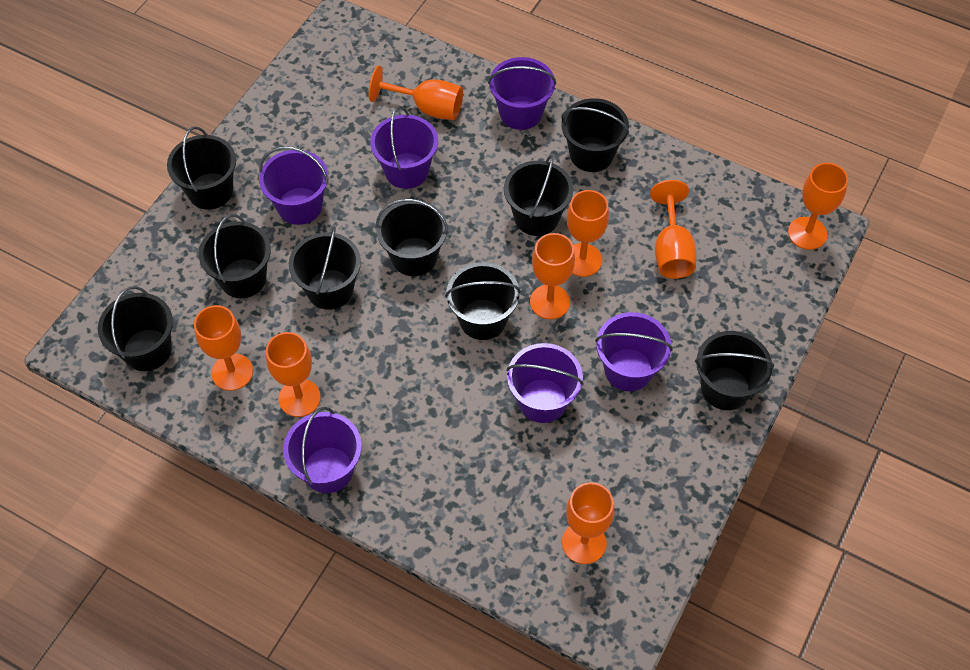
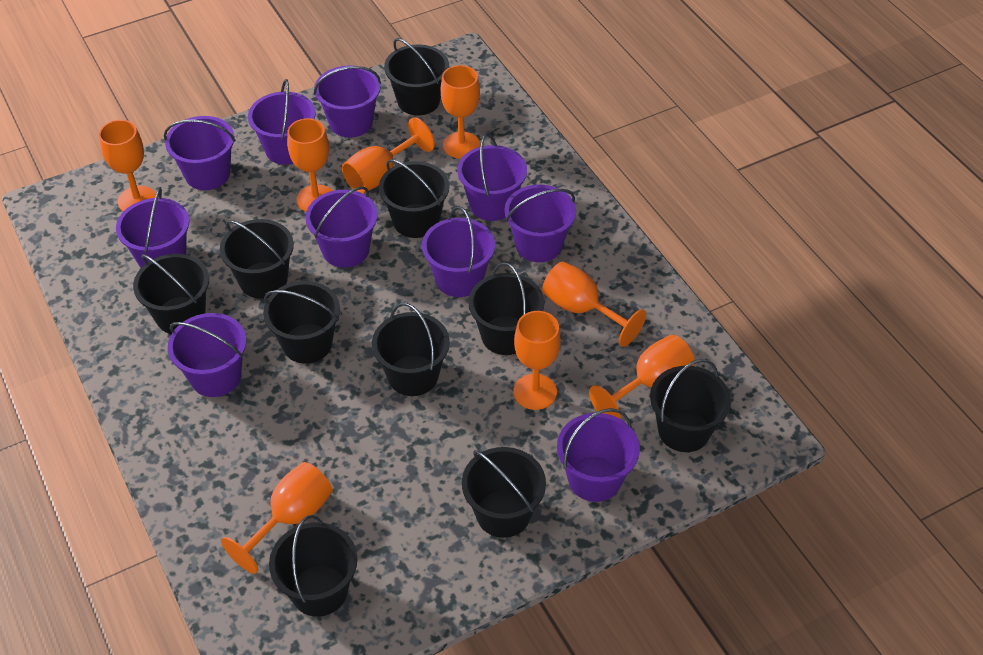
black bucket: [98,286,173,371] [167,126,236,210] [199,214,271,298] [289,227,361,310] [376,199,449,276] [445,262,521,340] [504,155,573,236] [561,98,629,172] [695,331,774,410] = 9 -> [133,254,209,334] [220,219,294,299] [263,281,340,363] [269,515,358,617] [372,303,450,396] [379,159,449,238] [384,38,449,115] [462,447,546,538] [468,262,544,355] [650,359,731,452] = 10
purple bucket: [259,146,329,225] [283,407,362,493] [370,106,438,189] [488,57,556,130] [506,343,584,423] [595,312,672,391] = 6 -> [116,187,189,268] [164,116,235,190] [168,313,246,397] [248,79,316,165] [305,186,378,268] [314,66,381,137] [422,206,495,297] [457,133,527,221] [504,184,576,262] [557,408,640,502] = 10

